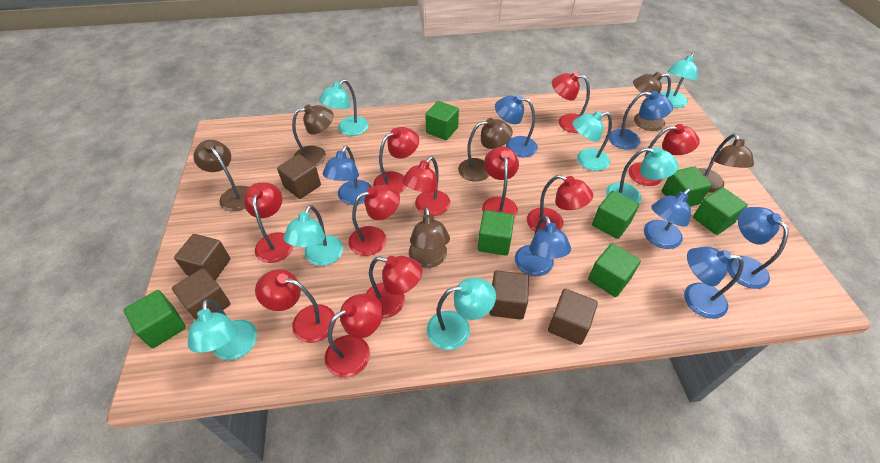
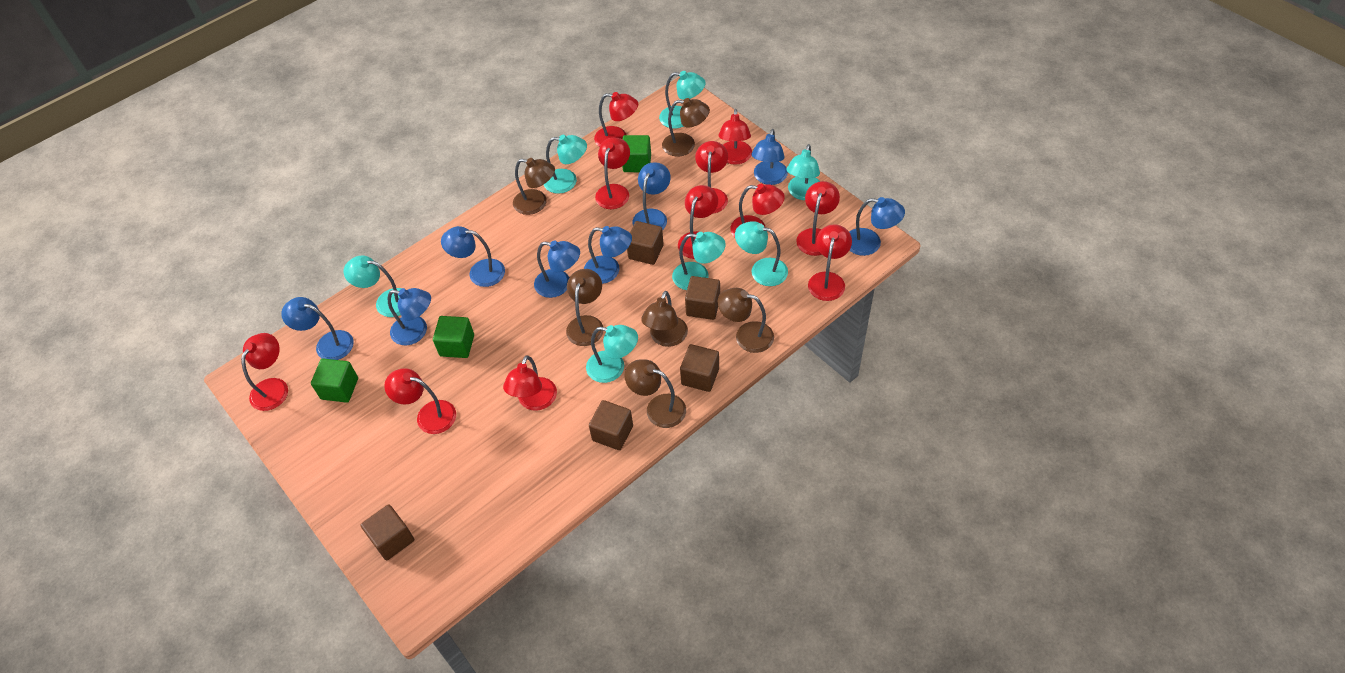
blue lamp: [323,145,371,205] [495,95,538,157] [515,215,571,276] [609,91,673,150] [644,188,691,249] [684,247,744,319] [728,207,789,289] = 7 -> [281,297,354,360] [388,288,431,345] [441,226,505,287] [534,240,580,298] [584,226,632,284] [633,162,671,230] [752,129,788,185] [849,197,905,256] = 8
green cube: [123,290,186,348] [425,101,459,140] [478,210,514,256] [588,243,641,297] [592,191,639,239] [662,167,712,207] [693,187,748,235] = 7 -> [311,358,358,403] [433,316,474,358] [622,135,651,172] = 3

